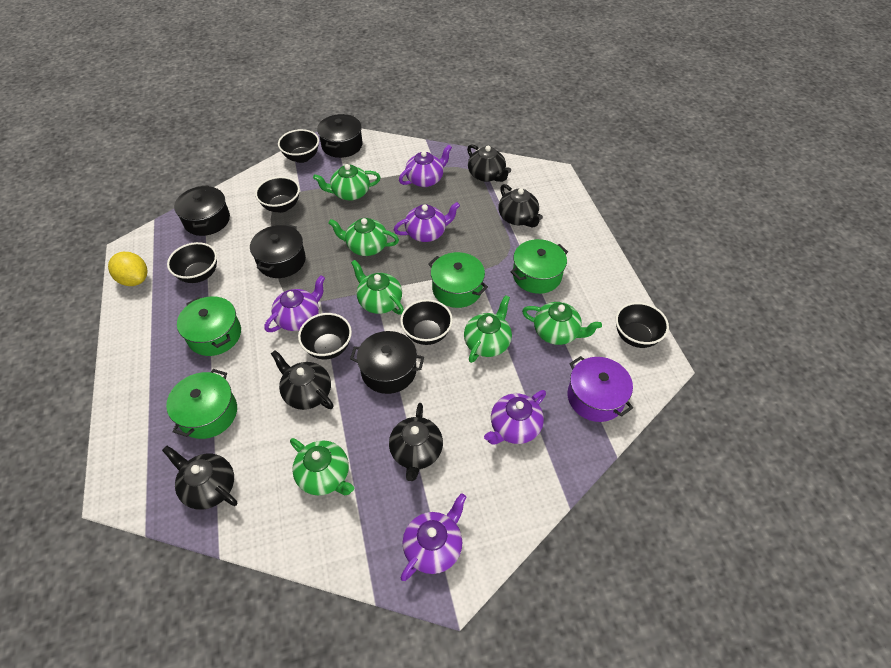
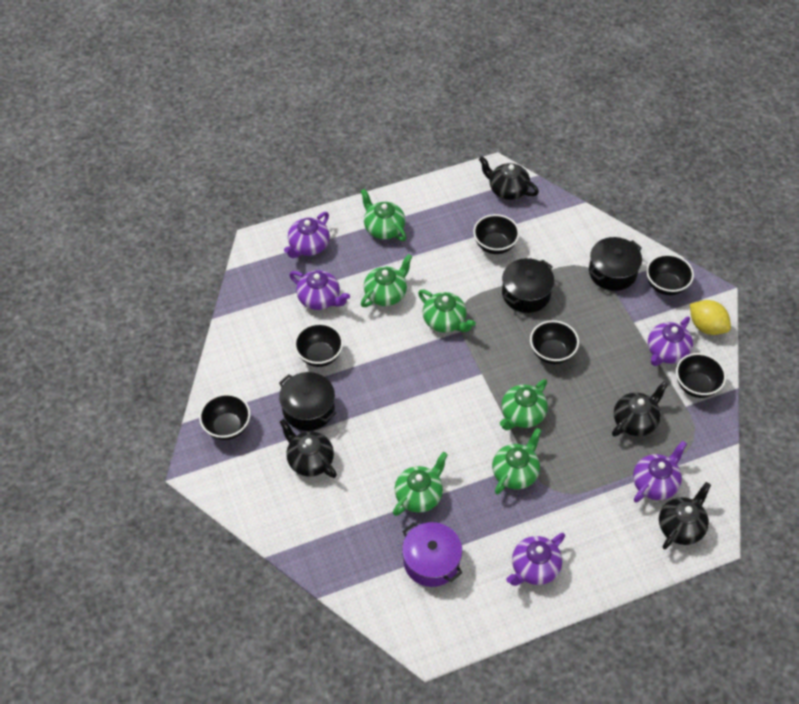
black pot: [174,185,230,236] [250,224,306,278] [317,114,362,158] [350,331,424,394] = 4 -> [279,372,336,431] [502,258,554,313] [589,237,642,291] = 3
black teapot: [162,446,237,510] [271,350,334,410] [389,403,443,481] [467,144,511,182] [498,184,543,228] = 5 -> [280,419,337,478] [479,156,539,200] [612,381,668,437] [659,482,711,549] = 4
green pot: [166,369,237,439] [177,296,241,356] [428,252,488,308] [510,239,568,294] = 4 -> none = 0

